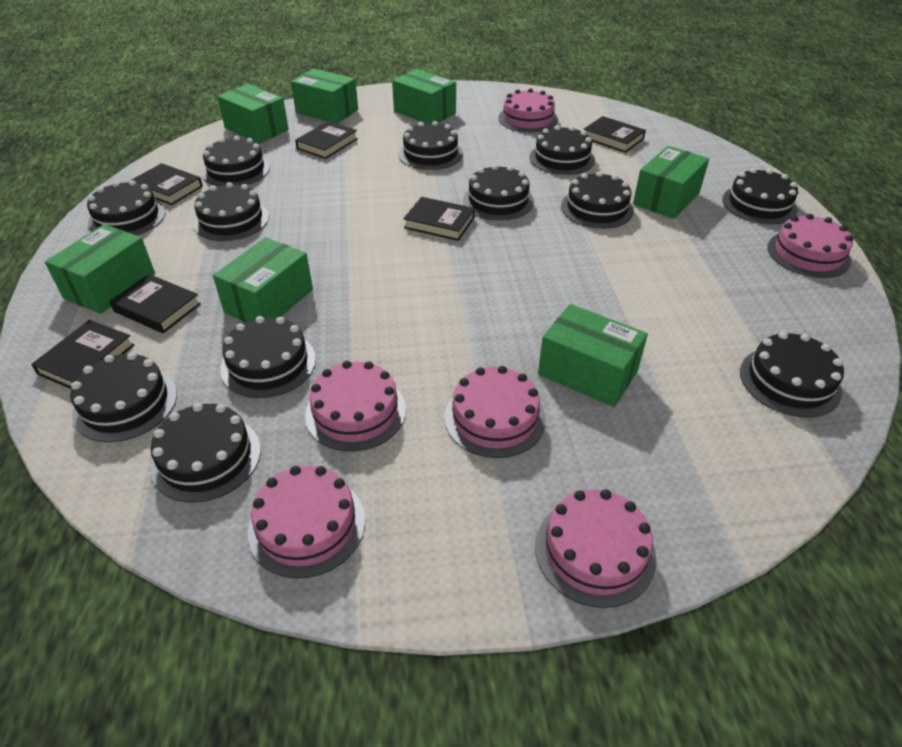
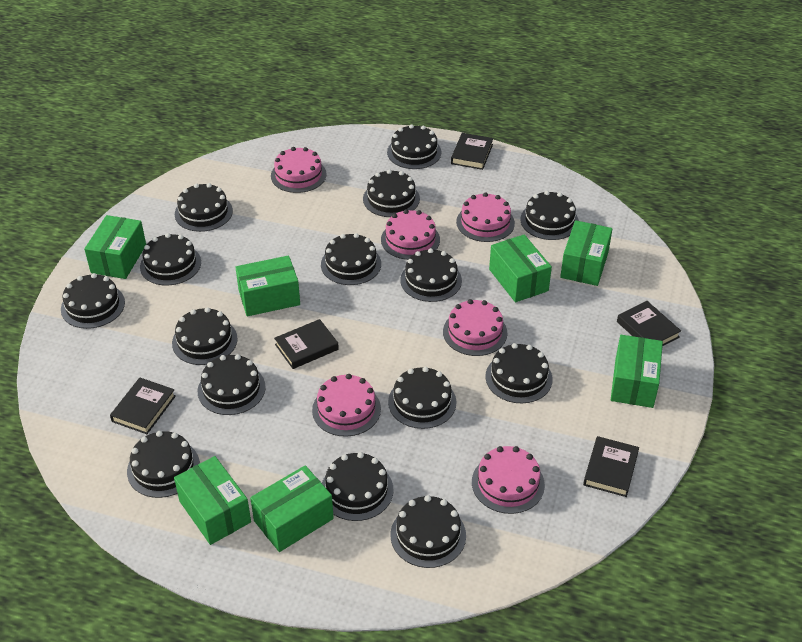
black book: [31,320,134,389] [109,274,201,333] [130,163,203,205] [295,121,358,159] [403,197,475,241] [583,116,646,153] = 6 -> [110,378,176,434] [274,319,339,369] [451,133,493,170] [583,436,639,497] [617,301,681,346] = 5
black cake: [70,352,177,442] [87,180,166,235] [150,403,261,503] [193,182,269,241] [202,136,270,186] [220,316,316,398] [399,121,463,170] [463,164,534,220] [530,125,595,175] [561,171,634,229] [722,168,798,224] [740,332,844,418] = 12 -> [61,273,125,329] [127,431,200,498] [140,233,201,286] [172,307,237,365] [175,183,233,232] [198,354,266,415] [321,233,381,285] [322,452,393,521] [363,169,420,217] [387,124,441,169] [388,367,457,429] [390,495,466,568] [400,248,462,302] [485,343,553,403] [520,191,579,240] = 15

